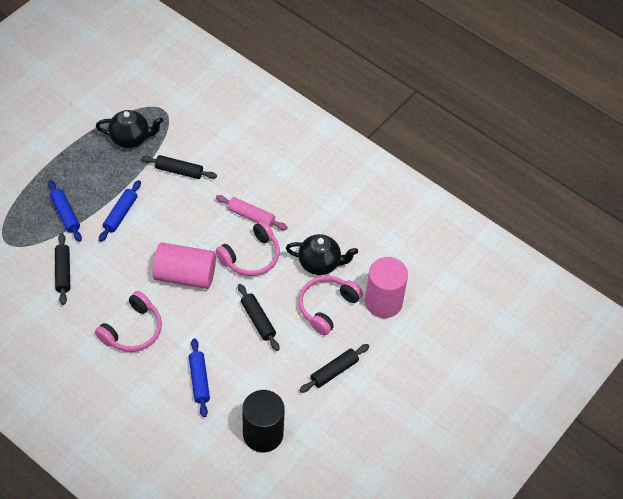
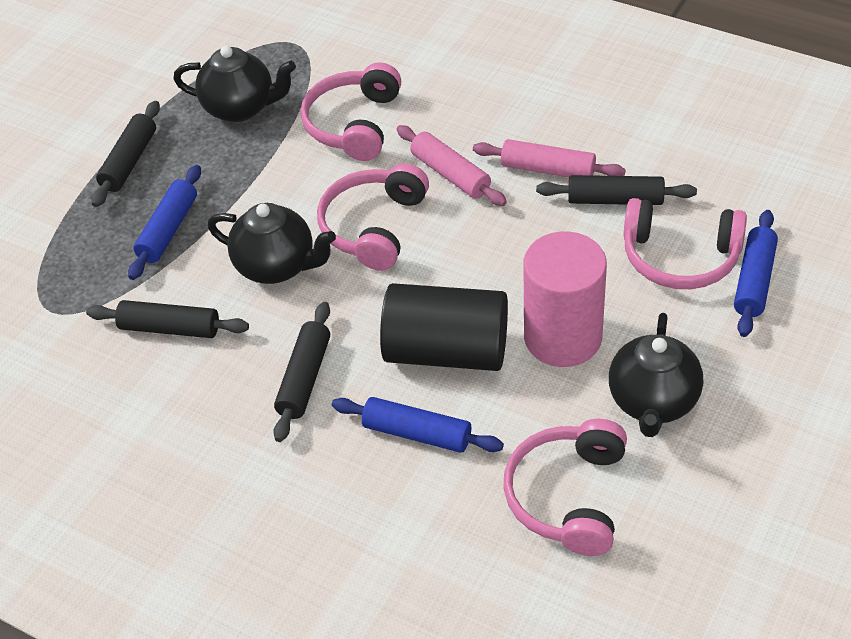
black teapot: [96,110,163,148] [286,234,358,275] = 2 -> [174,45,296,122] [208,203,336,284] [609,313,703,437] = 3
pink cylinder: [153,242,216,289] [365,257,408,318] = 2 -> [524,232,607,367] = 1
pink headphones: [95,291,162,352] [216,221,280,276] [299,276,363,335] = 3 -> [301,63,401,161] [317,163,429,271] [503,419,627,556] [623,198,747,289] = 4
pink rolling pin: [216,195,288,230] = 1 -> [397,125,507,206] [473,139,626,177] = 2

